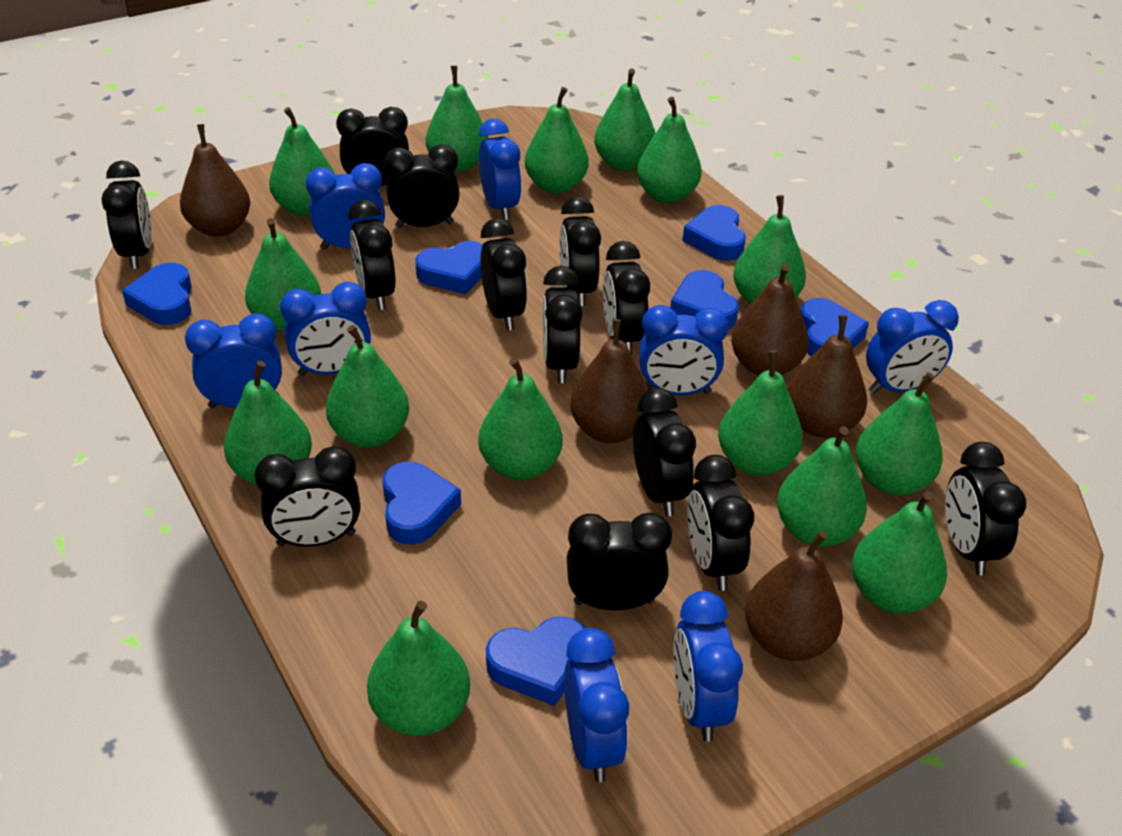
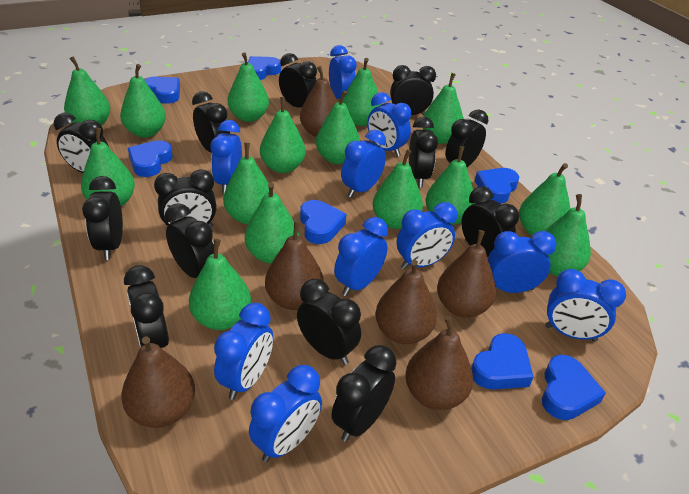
blue clock: [185,313,282,408] [280,282,371,376] [306,163,385,250] [479,119,522,220] [564,628,629,782] [639,305,729,395] [673,591,743,742] [866,300,959,394] = 8 -> [211,120,242,193] [214,303,273,400] [249,365,322,462] [329,45,357,99] [334,217,388,296] [341,130,386,198] [367,92,412,157] [397,202,457,270] [488,231,557,293] [545,269,626,342] = 10
brown pear: [180,124,250,237] [570,319,649,443] [731,264,809,376] [745,530,843,661] [787,315,867,438] = 5 -> [121,336,195,428] [265,221,324,310] [300,66,337,137] [375,260,437,344] [405,316,473,410] [437,230,496,318] = 6

